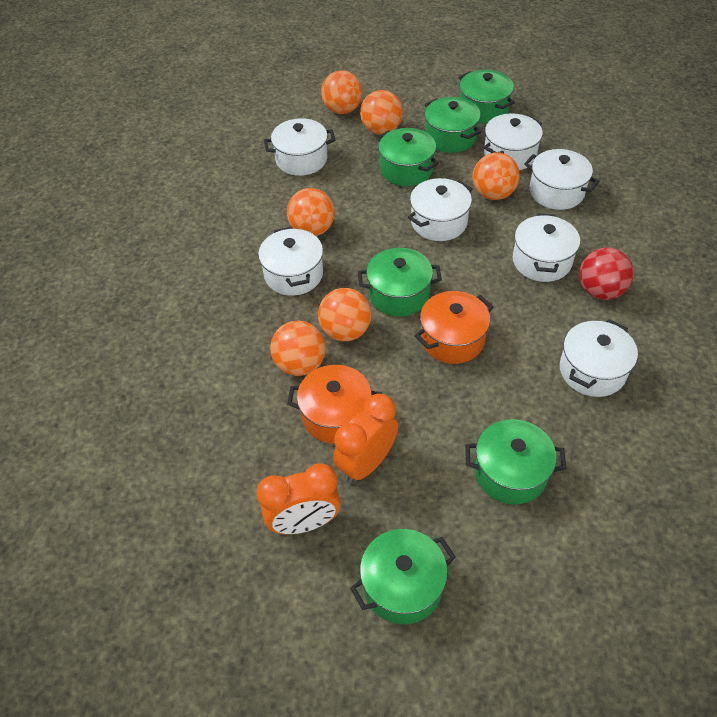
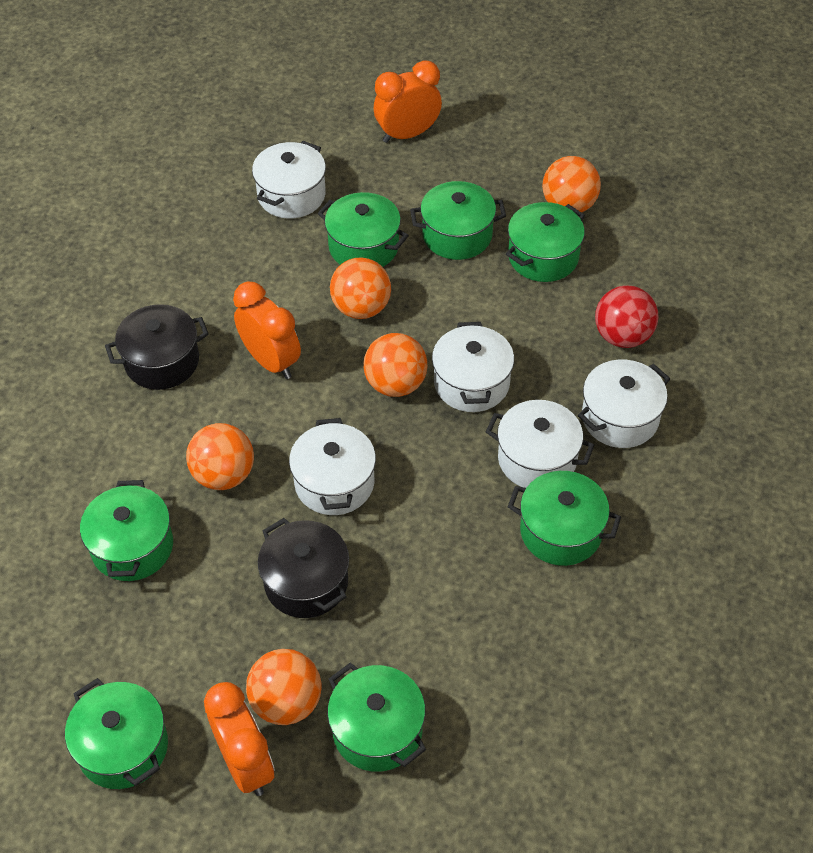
black pot: none = 0 -> [105,304,209,390] [258,518,349,618] = 2
green pot: [350,529,455,624] [358,248,442,317] [377,128,439,186] [425,97,481,153] [459,70,515,124] [465,419,566,504] = 6 -> [65,678,168,789] [80,480,173,581] [318,192,409,267] [327,663,426,772] [410,181,506,260] [506,202,585,282] [508,471,621,566] = 7
orange ball: [270,321,326,376] [287,188,335,236] [318,288,371,341] [321,70,362,114] [360,90,403,135] [473,152,520,200] = 6 -> [186,423,254,490] [246,649,322,725] [330,257,391,319] [363,333,427,397] [542,156,601,213] = 5
orange clock: [256,463,341,534] [333,394,398,484] = 2 -> [204,682,275,796] [233,282,301,379] [374,60,442,143] = 3
orange pot: [287,365,382,444] [415,291,494,364] = 2 -> none = 0
white pot: [258,226,323,296] [264,118,335,176] [408,178,472,241] [483,113,543,170] [513,213,580,282] [524,149,599,210] [560,319,638,397] = 7 -> [252,141,326,218] [289,418,376,515] [432,322,514,412] [486,400,594,488] [578,359,670,448] = 5

